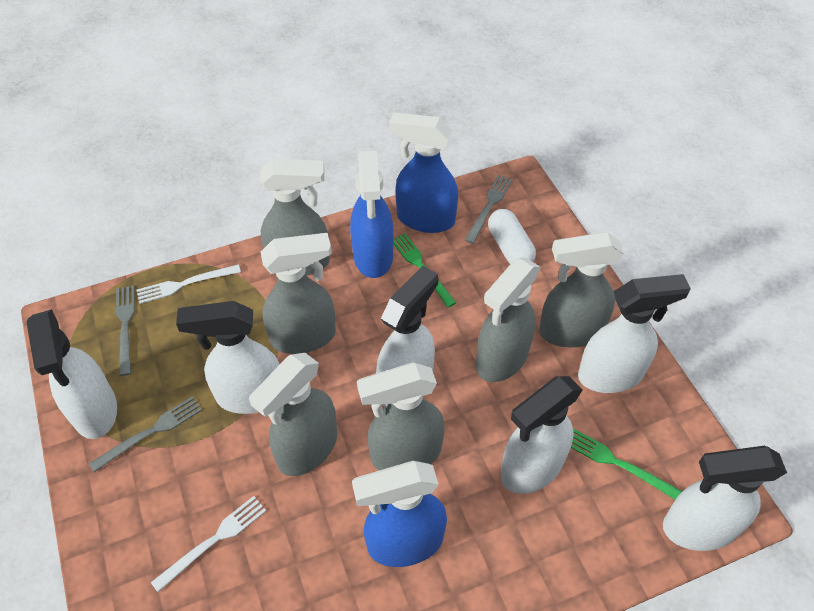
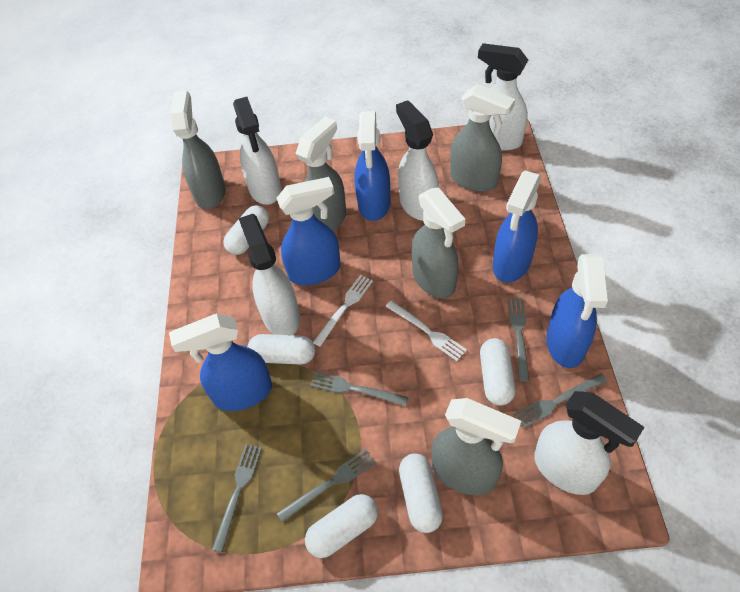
blue spray bottle: [350,151,394,278] [352,461,447,567] [389,112,458,233] = 3 -> [169,314,272,411] [277,177,341,285] [355,111,390,221] [493,171,542,282] [547,254,608,368] = 5
green fork: [394,233,456,307] [571,429,683,500] = 2 -> none = 0
grey fork: [89,396,202,472] [116,286,135,376] [465,175,513,244] = 3 -> [212,444,262,553] [277,449,376,523] [310,371,408,406] [508,298,529,381] [513,373,608,429] = 5
grey spray bottle: [249,353,337,476] [260,159,330,275] [261,233,336,354] [357,362,445,470] [476,258,540,382] [539,232,624,348] = 6 -> [170,90,225,209] [295,117,346,231] [411,187,465,298] [431,398,521,495] [450,84,515,192] = 5
white capsule: [488,209,536,264] = 1 -> [223,205,269,255] [247,334,315,365] [305,494,378,558] [399,453,443,533] [480,338,515,405] = 5
white spray bottle: [26,309,117,439] [176,301,280,414] [376,266,438,407] [501,376,582,494] [578,274,691,393] [663,446,787,551] = 6 -> [233,97,281,205] [239,214,300,335] [396,100,439,221] [478,43,528,150] [534,391,644,495] = 5

